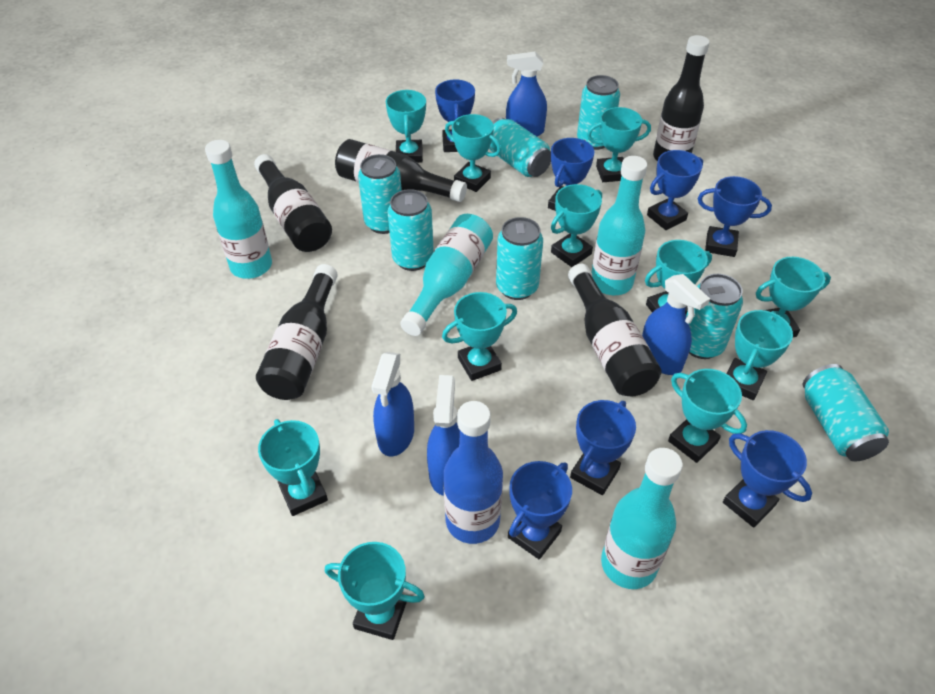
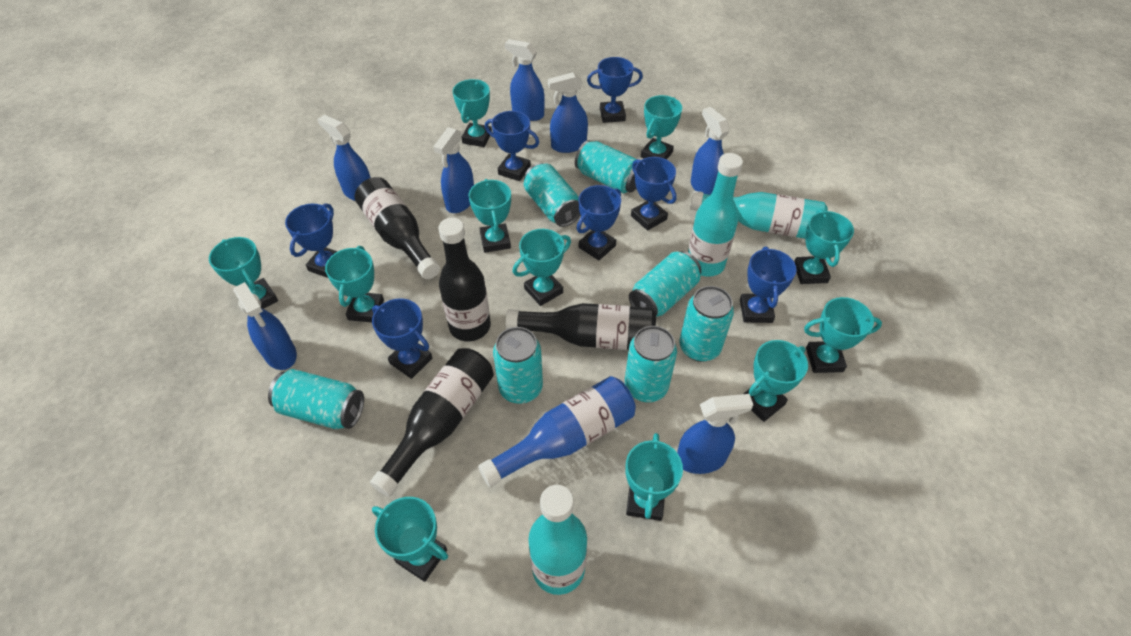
black bottle: [254,154,332,252] [256,264,338,400] [335,139,467,202] [568,264,662,397] [653,35,710,161] = 5 -> [355,177,440,279] [370,348,494,497] [438,218,491,342] [505,303,656,350] = 4
blue spray bottle: [371,352,414,456] [427,375,460,496] [506,52,547,136] [642,274,710,375] = 4 -> [233,282,297,370] [317,115,371,201] [433,127,474,213] [505,39,545,121] [548,72,588,153] [677,394,753,474] [691,107,730,195] = 7
turquoise bottle: [205,140,272,279] [400,214,493,336] [591,156,647,295] [601,448,683,589] = 4 -> [528,485,587,595] [688,153,743,277] [690,191,828,239] = 3

